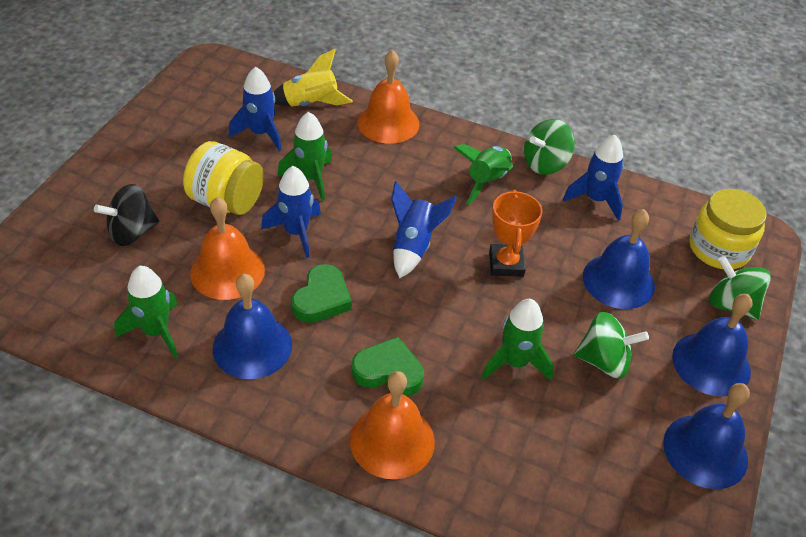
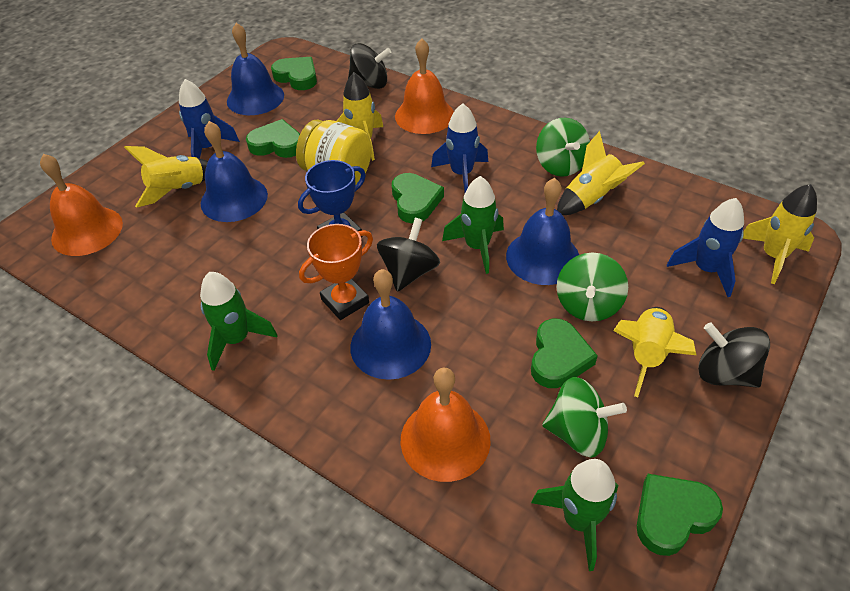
black spinning top: [94,184,159,246] = 1 -> [348,43,391,89] [377,218,440,292] [698,323,770,388] = 3
blue rocket: [229,66,282,151] [261,166,321,258] [391,181,457,278] [563,135,624,221] = 4 -> [179,79,240,158] [431,103,488,192] [667,198,744,297] = 3
blue trophy: none = 0 -> [298,160,366,237] = 1
green heart: [291,264,352,323] [352,337,424,396] = 2 -> [246,119,300,158] [271,57,317,90] [392,173,444,223] [531,319,598,388] [637,474,723,556] = 5
green rocket: [114,266,178,358] [277,112,332,201] [454,144,513,205] [482,299,554,381] = 4 -> [200,272,277,371] [442,176,504,274] [531,459,618,571] = 3
yellow jar: [183,141,264,215] [690,189,767,269] = 2 -> [296,120,372,184] = 1
yellow rocket: [273,49,353,107] = 1 -> [124,146,208,208] [337,72,383,161] [557,131,645,215] [613,307,696,397] [743,184,817,284] = 5

